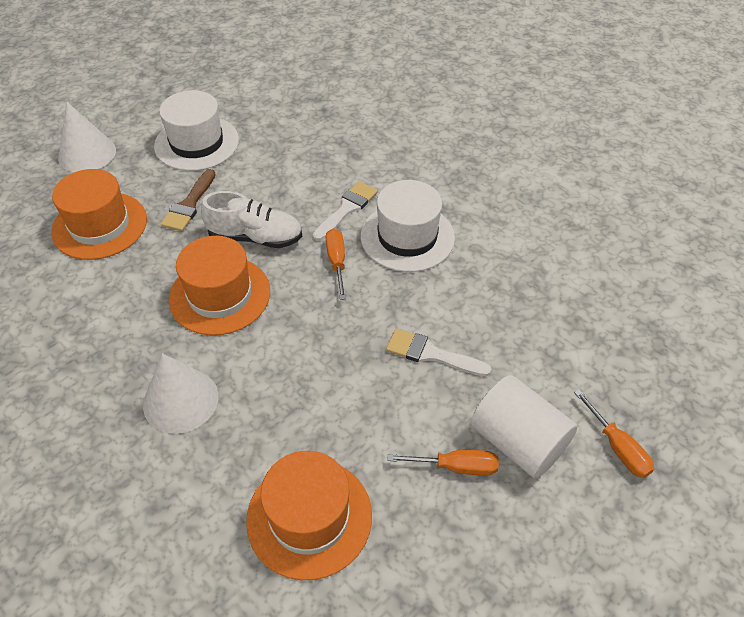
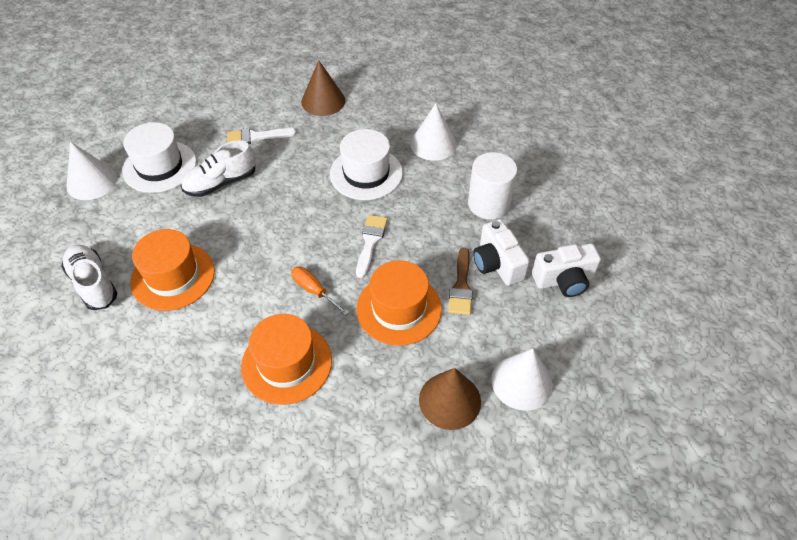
brown cone: none = 0 -> [301,60,345,116] [419,368,481,430] = 2
orange screwdriver: [326,229,346,300] [387,450,499,476] [574,389,654,478] = 3 -> [291,266,349,316] = 1
white camera: none = 0 -> [473,219,530,286] [532,243,601,297] = 2
white cone: [58,102,116,172] [143,353,218,434] = 2 -> [66,142,117,200] [410,103,457,161] [491,348,553,411] = 3
white shoe: [201,191,302,248] = 1 -> [61,245,117,310] [181,140,256,197] = 2

